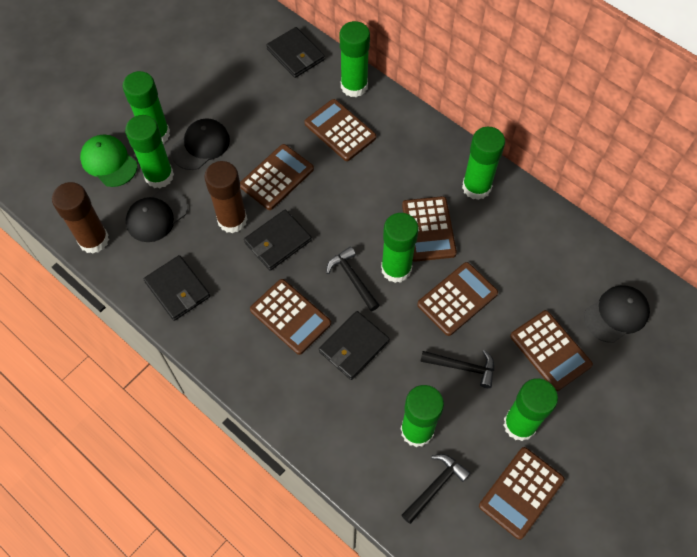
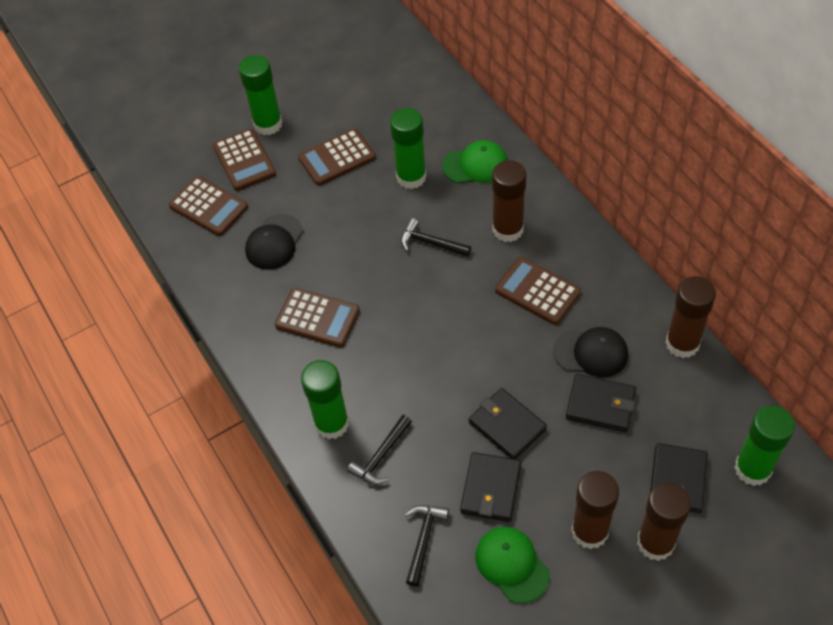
black cap: [126,189,188,242] [171,118,230,170] [584,285,650,343] = 3 -> [245,214,303,270] [553,327,628,377] = 2
brown calculator: [240,144,314,210] [250,279,331,355] [304,99,376,161] [402,196,457,262] [417,262,498,336] [479,447,565,540] [510,310,593,391] = 7 -> [169,176,248,236] [213,129,276,191] [275,288,360,347] [298,128,376,186] [495,257,581,325] = 5
brown glue stick: [52,182,109,254] [204,161,248,233] = 2 -> [492,160,527,242] [571,471,619,549] [637,482,691,561] [665,276,716,358] = 4
green cap: [80,135,137,187] = 1 -> [442,140,508,183] [475,527,550,603] = 2
green glue stick: [123,71,170,144] [125,115,174,188] [340,21,370,97] [381,213,419,283] [401,385,444,447] [462,127,505,200] [503,378,558,441] = 7 -> [239,55,283,135] [301,360,349,439] [390,108,427,189] [734,405,795,486] = 4

